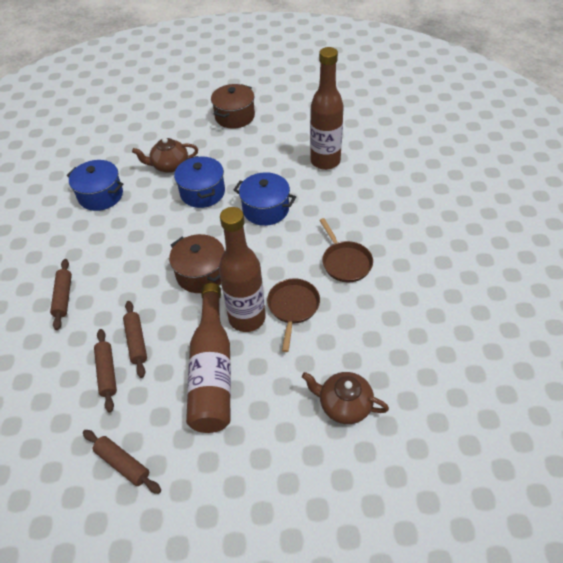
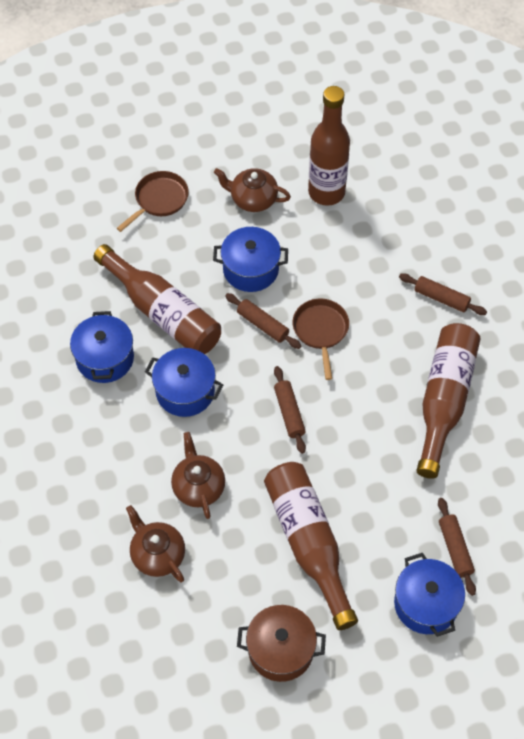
blue pot: [67,160,124,211] [174,156,225,208] [234,172,296,226] = 3 -> [70,311,134,383] [145,348,223,417] [213,227,288,292] [394,553,465,637] = 4
brown bottle: [186,283,231,433] [219,207,266,332] [310,47,344,170] = 3 -> [93,244,221,354] [264,462,358,630] [308,86,350,206] [416,323,481,479] = 4
brown pot: [169,234,225,293] [211,84,255,129] = 2 -> [237,605,326,682] = 1
brown teapot: [132,138,198,173] [302,372,389,424] = 2 -> [126,505,185,582] [171,432,225,519] [214,168,291,212] = 3

